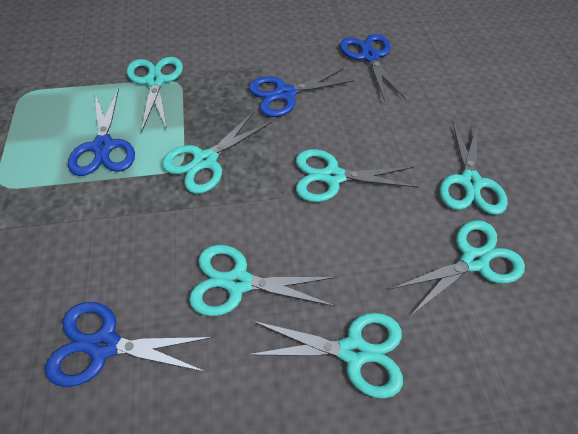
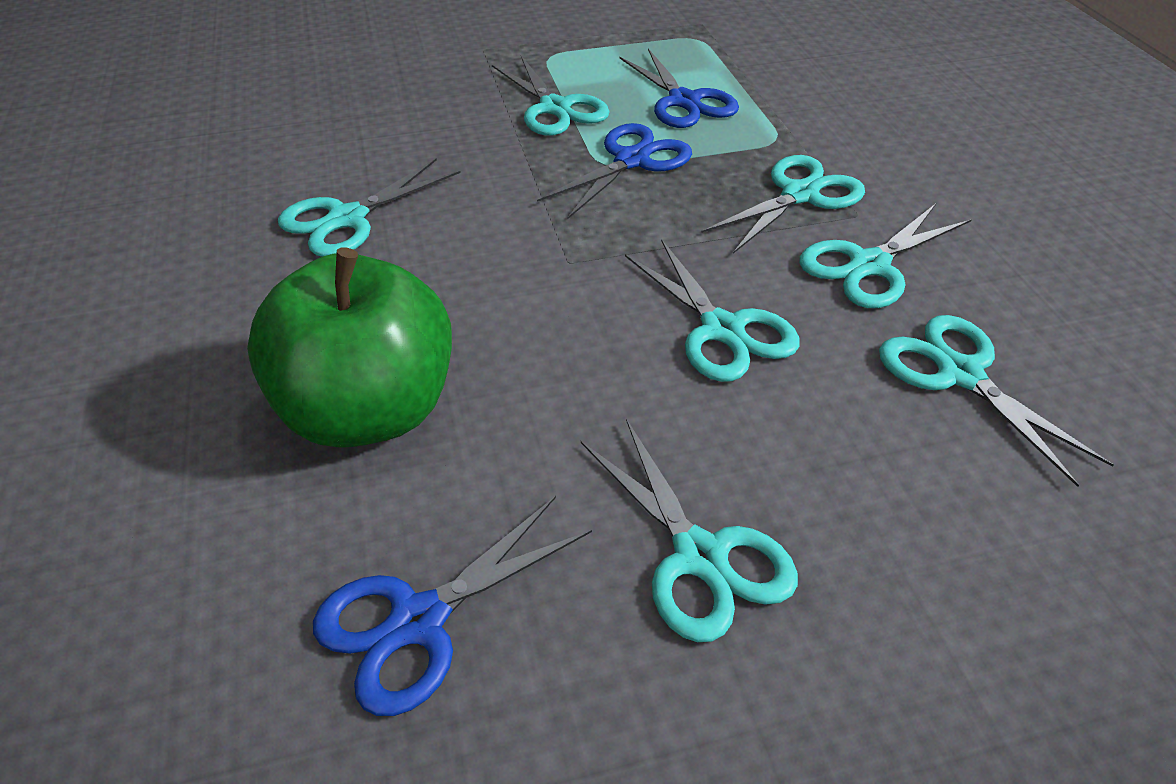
blue scissors: [45,302,213,387] [68,88,135,176] [249,68,355,117] [340,34,406,101] = 4 -> [313,496,592,716] [537,123,692,219] [619,49,739,128] = 3
green apple: none = 0 -> [247,248,452,448] = 1

